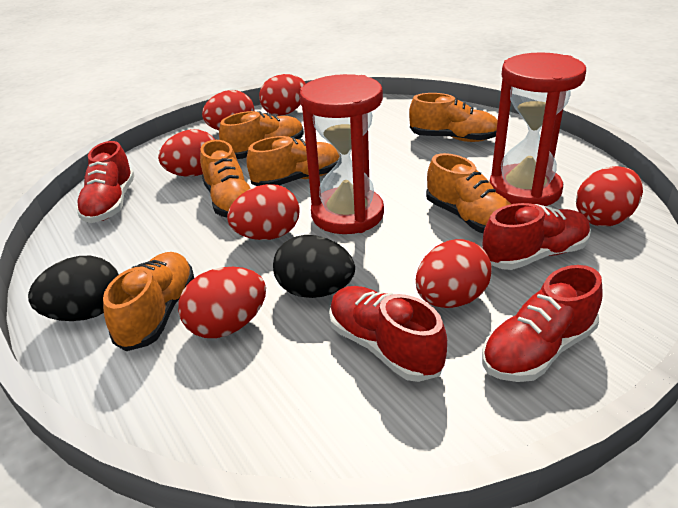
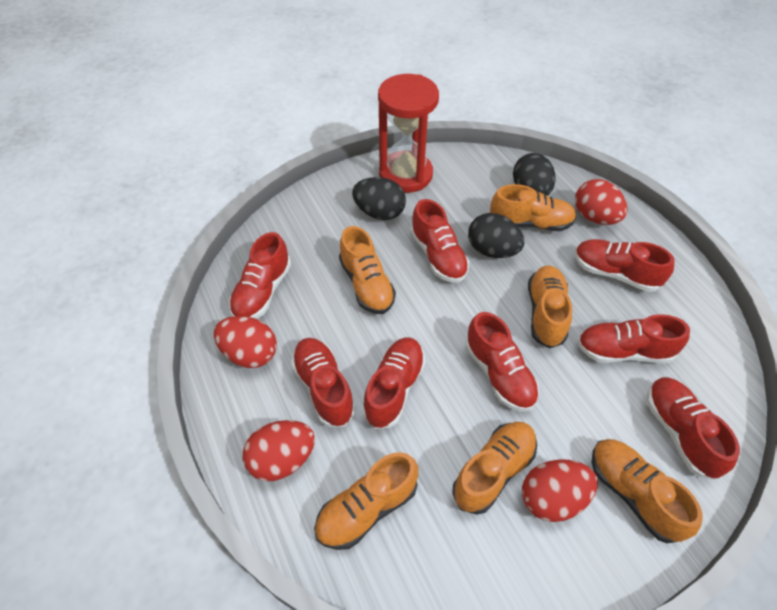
black egg: [28,256,119,321] [273,235,355,298] = 2 -> [352,177,406,220] [468,213,524,258] [513,153,555,196] = 3
red egg: [158,129,215,177] [178,267,266,338] [202,90,254,130] [227,184,300,240] [259,74,306,116] [416,239,492,308] [576,166,643,226] = 7 -> [214,316,277,368] [243,420,315,481] [522,459,598,522] [575,179,627,225] = 4
red hourglass: [300,74,384,234] [489,52,586,206] = 2 -> [378,74,439,193] = 1
red shoe: [76,141,135,223] [329,286,447,382] [482,203,591,270] [482,265,602,382] = 4 -> [229,232,291,319] [291,338,356,427] [362,337,425,429] [410,199,469,283] [465,312,539,412] [575,239,674,292] [577,314,690,363] [647,377,740,480] = 8

